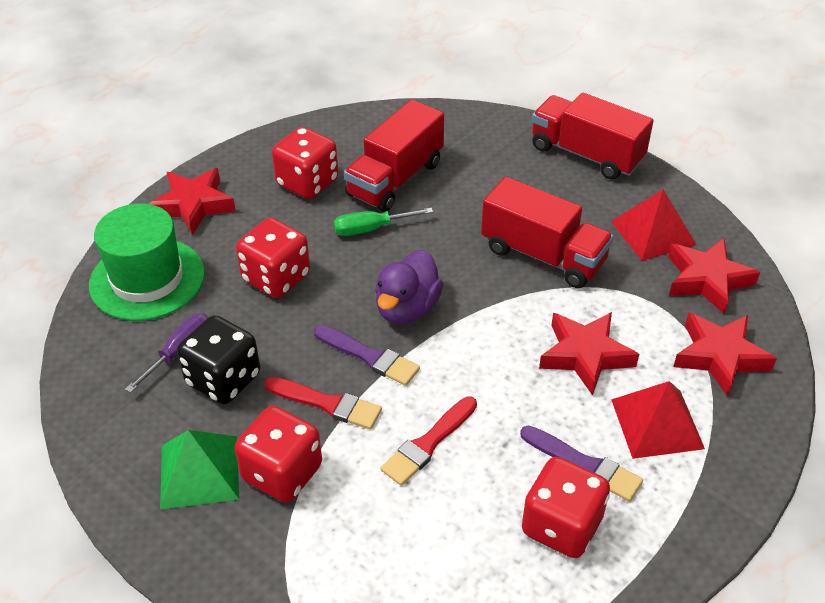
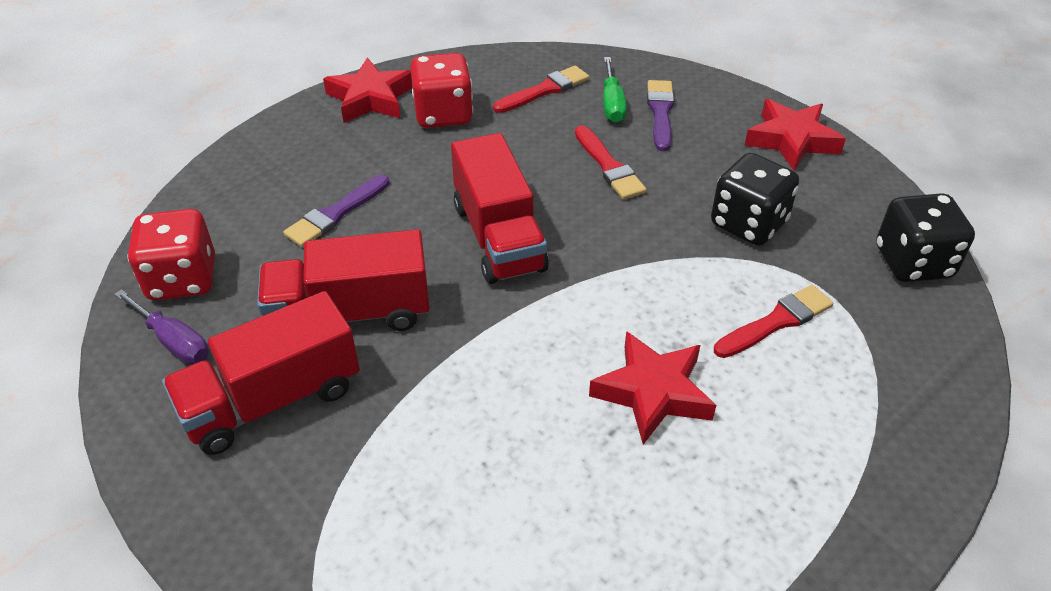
black dice: [177,315,260,404] = 1 -> [711,153,799,246] [876,193,975,282] = 2
green hat: [89,203,205,321] = 1 -> none = 0
green pyramid: [160,430,239,509] = 1 -> none = 0
purple duck: [375,250,443,324] = 1 -> none = 0
red brush: [264,377,382,430] [381,397,477,486] = 2 -> [493,66,589,113] [575,125,647,200] [714,285,833,358] = 3
red dice: [235,406,322,503] [236,218,310,298] [272,127,338,199] [522,457,610,558] = 4 -> [127,209,215,300] [410,53,473,128] = 2
red pyramid: [611,190,696,261] [611,381,705,459] = 2 -> none = 0
red star: [149,168,236,235] [539,312,639,396] [668,238,760,315] [673,313,777,397] = 4 -> [323,58,412,123] [589,331,716,444] [745,99,846,171] = 3

